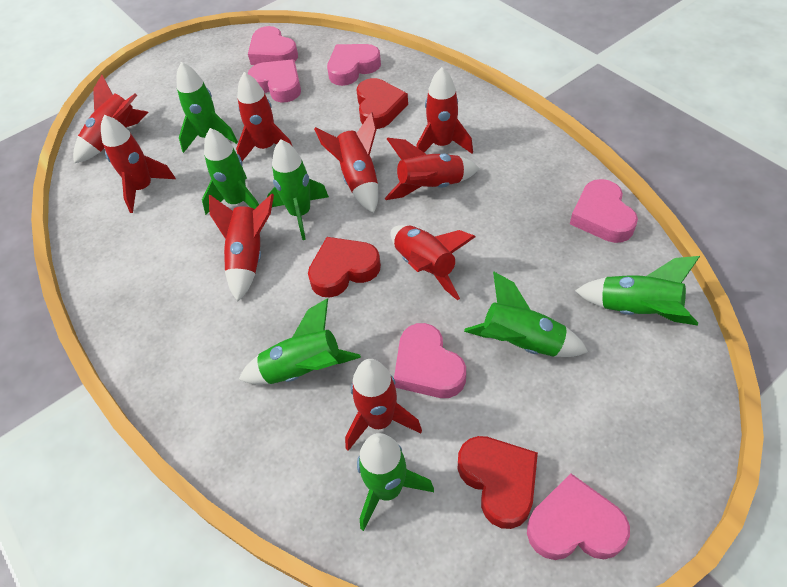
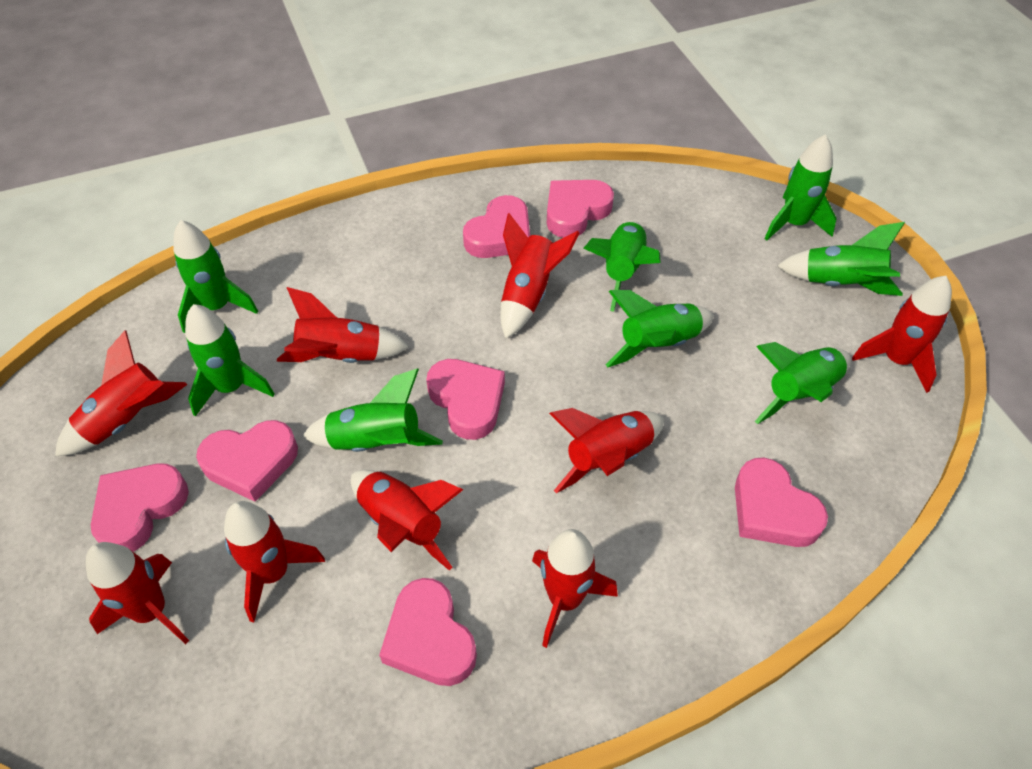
green rocket: [177,62,238,153] [202,128,259,215] [238,298,361,384] [267,140,329,240] [357,433,434,531] [464,272,588,357] [575,256,700,326] = 7 -> [173,220,258,333] [185,304,274,417] [302,369,443,452] [583,221,660,312] [606,290,714,367] [755,342,851,424] [764,134,837,241] [777,222,905,296] = 8
pink heart: [248,26,298,65] [248,59,301,102] [327,44,381,86] [394,323,466,398] [527,473,630,560] [570,179,638,243] = 6 -> [91,464,189,552] [196,420,298,502] [379,578,477,686] [426,359,505,440] [463,195,530,258] [547,180,614,238] [735,458,828,547] = 7
red heart: [308,237,381,297] [356,78,408,129] [458,436,538,529] = 3 -> none = 0

